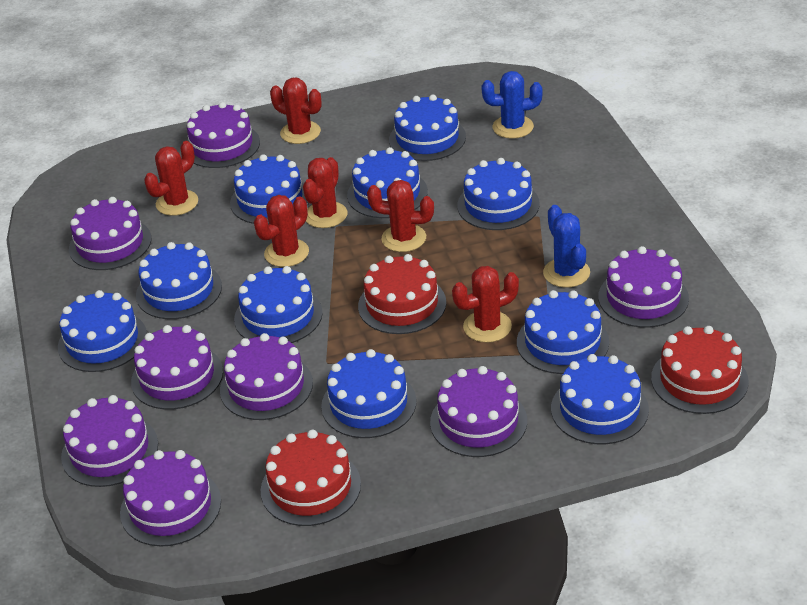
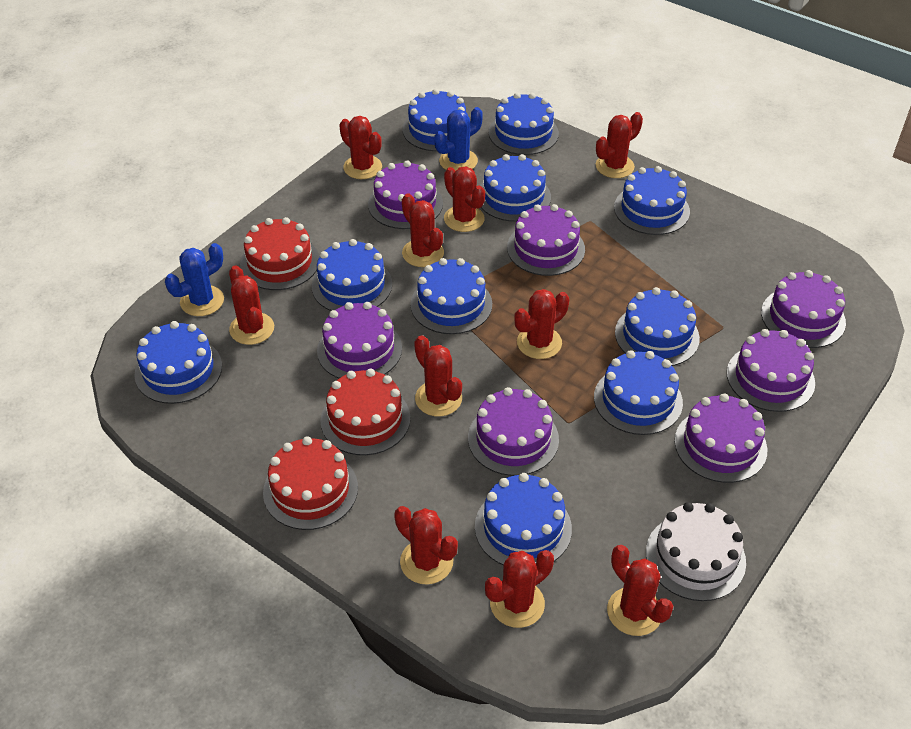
purple cake: [61,395,158,487] [69,197,151,270] [120,450,221,547] [131,325,223,410] [187,102,260,168] [220,333,313,420] [430,366,527,457] [598,246,689,328] = 8 -> [317,302,402,378] [368,161,443,229] [468,387,559,476] [507,204,585,276] [675,393,767,483] [727,329,815,412] [761,270,846,348] = 7
red cactus: [144,141,198,216] [254,195,309,267] [270,78,322,144] [303,157,347,228] [367,180,434,252] [452,266,519,343] = 6 -> [229,265,274,345] [339,116,382,179] [394,506,458,585] [402,193,444,267] [414,335,462,417] [444,166,485,232] [485,550,554,628] [514,289,569,359] [596,112,643,178] [607,545,673,636] = 10
white cake: none = 0 -> [646,502,746,601] = 1

